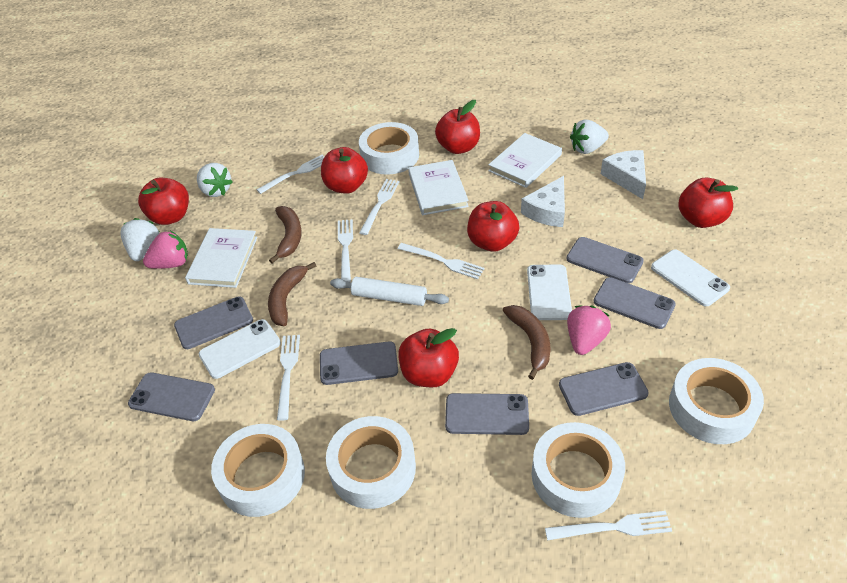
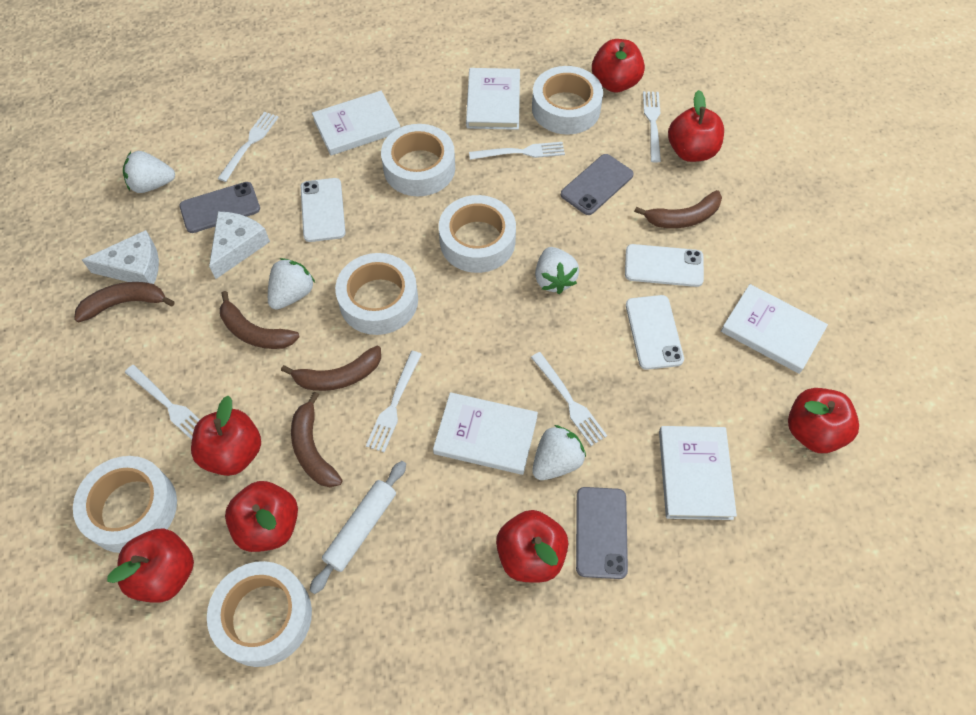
brown banana: [268,262,316,326] [269,206,302,264] [503,305,551,380] = 3 -> [74,282,175,322] [220,291,300,349] [281,346,381,391] [291,392,342,487] [634,190,722,228] = 5
grey phone: [128,372,215,421] [174,296,253,349] [320,341,398,385] [445,393,529,435] [559,362,649,416] [567,237,644,283] [594,277,676,329] = 7 -> [179,182,260,233] [561,154,633,215] [576,487,628,579] = 3
pink strawberry: [143,231,188,269] [567,306,611,355] = 2 -> none = 0
red apple: [138,178,189,225] [321,147,368,194] [398,328,459,387] [435,100,480,154] [467,201,519,252] [678,178,738,228] = 6 -> [107,529,194,603] [191,396,261,476] [225,481,298,552] [496,510,569,582] [592,39,645,93] [668,90,724,162] [788,388,859,453] = 7
white book: [185,228,257,288] [408,160,469,215] [488,133,562,188] = 3 -> [312,91,400,155] [433,392,538,475] [466,68,520,130] [659,426,737,520] [721,284,828,374] = 5
white strawberry: [120,218,159,261] [197,163,233,197] [570,120,609,154] = 3 -> [123,151,175,193] [268,258,315,310] [532,425,586,480] [535,247,579,294] = 4
white tape: [211,424,305,517] [326,416,416,509] [359,122,419,175] [531,422,625,518] [669,358,764,444] = 5 -> [73,456,177,553] [207,561,312,667] [335,253,418,335] [381,124,455,196] [439,195,516,273] [532,66,603,134] = 6

